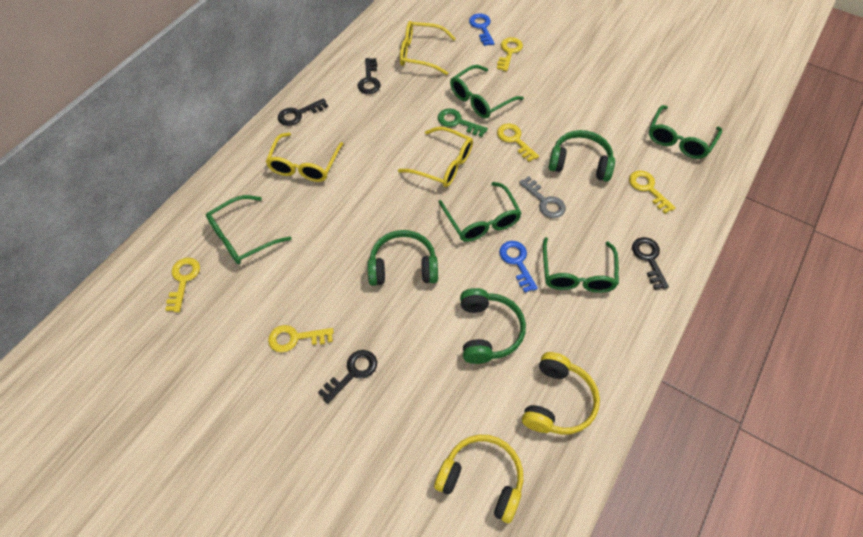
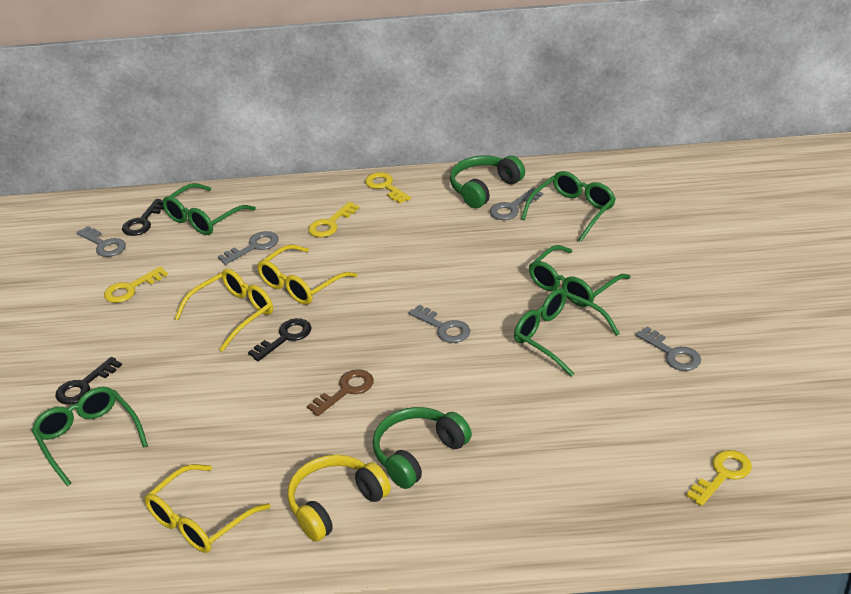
black key: [278,98,328,126] [318,350,377,404] [358,58,381,94] [632,237,669,290] = 4 -> [55,357,122,404] [122,199,164,236] [248,318,311,361] = 3
blue key: [469,13,495,46] [499,241,538,292] = 2 -> none = 0
brown key: none = 0 -> [307,369,374,416] = 1
green headphones: [368,230,438,286] [460,288,526,364] [549,130,615,182] = 3 -> [373,407,472,489] [450,156,525,208] = 2
green key: [438,109,488,137] = 1 -> none = 0
grey key: [519,176,566,218] = 1 -> [76,226,126,257] [218,231,279,265] [409,305,470,343] [490,188,543,220] [635,327,701,371] = 5
yellow headphones: [434,435,523,523] [522,352,600,435] = 2 -> [287,455,391,542] = 1
yellow key: [165,258,200,312] [268,325,334,353] [497,37,523,71] [497,123,539,162] [629,171,676,214] = 5 -> [104,266,168,303] [308,202,359,237] [365,172,411,204] [686,450,752,506] = 4

